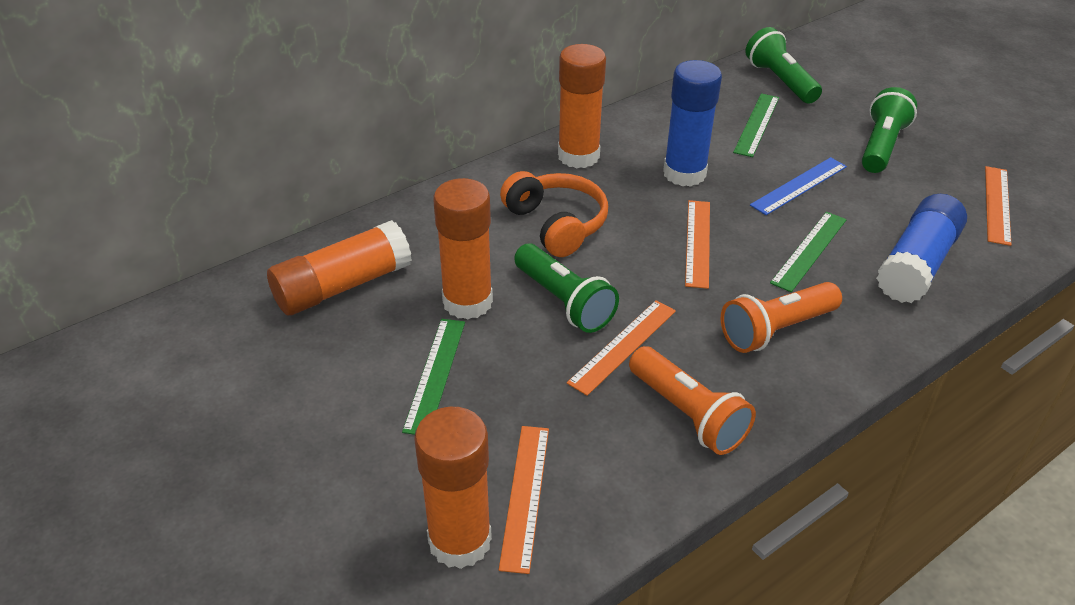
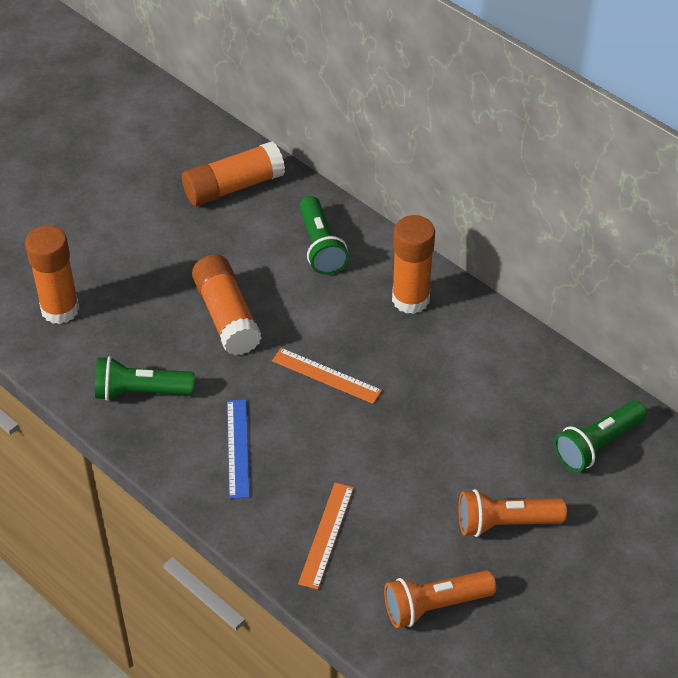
blue glue stick: [663,60,722,187] [876,194,967,303] = 2 -> none = 0
green ruler: [402,319,465,435] [733,93,779,157] [770,212,847,292] = 3 -> none = 0
orange headphones: [500,171,608,257] = 1 -> none = 0
orange ruler: [499,426,549,574] [567,300,676,396] [685,200,710,289] [985,166,1012,246] = 4 -> [272,348,382,404] [298,483,354,590] = 2

